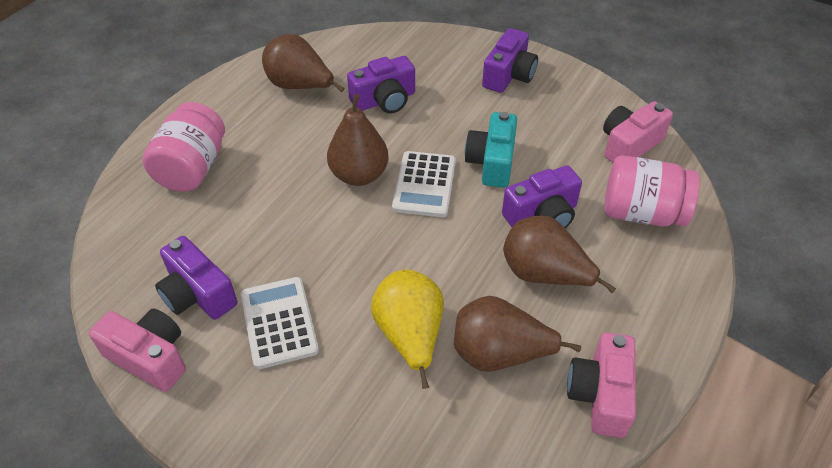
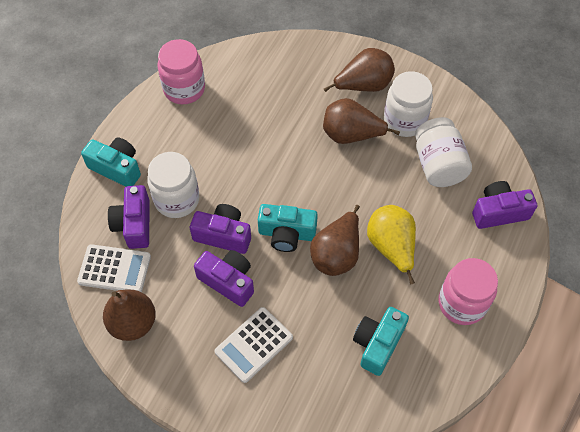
pink camera: [89,309,186,392] [567,332,636,438] [603,101,673,162] = 3 -> none = 0
turquoise camera: [465,112,517,188] = 1 -> [81,138,141,187] [258,204,318,252] [353,307,409,376] = 3
white jar: none = 0 -> [147,152,199,218] [384,71,433,137] [415,117,472,187] = 3

